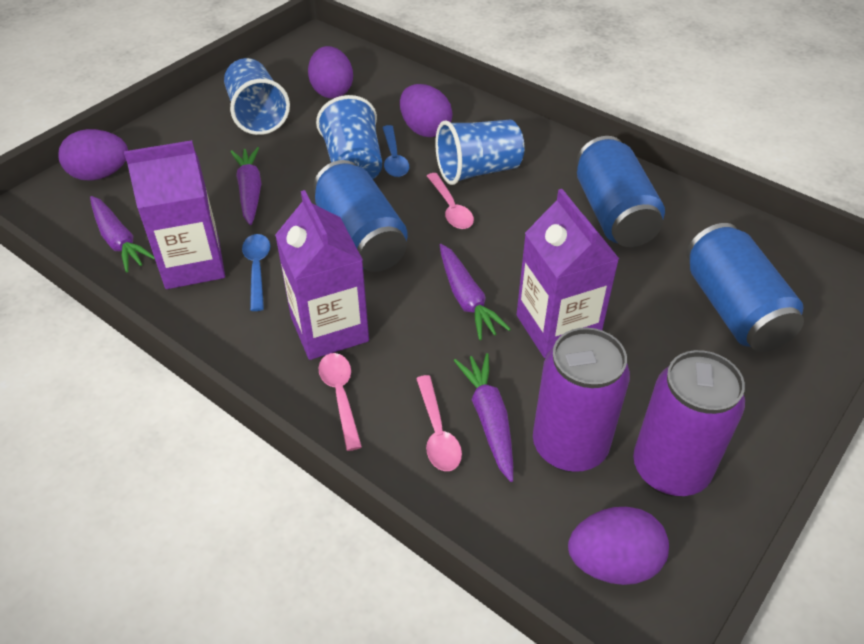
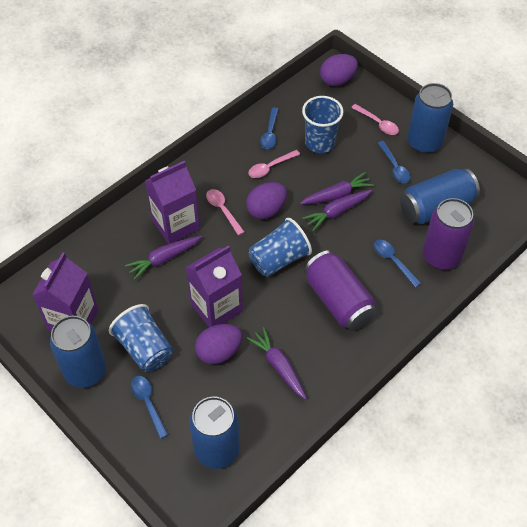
blue can: [313,160,408,272] [576,136,665,247] [686,223,804,352] = 3 -> [50,316,106,388] [189,396,240,469] [400,168,480,224] [407,83,453,154] = 4
blue spoon: [242,234,270,311] [382,125,409,177] = 2 -> [131,376,168,439] [260,107,278,149] [374,240,421,288] [378,141,411,183] = 4
purple egg: [58,129,128,181] [308,46,353,98] [400,84,453,137] [568,507,669,585] = 4 -> [195,324,242,364] [246,182,287,219] [320,54,358,86] = 3

